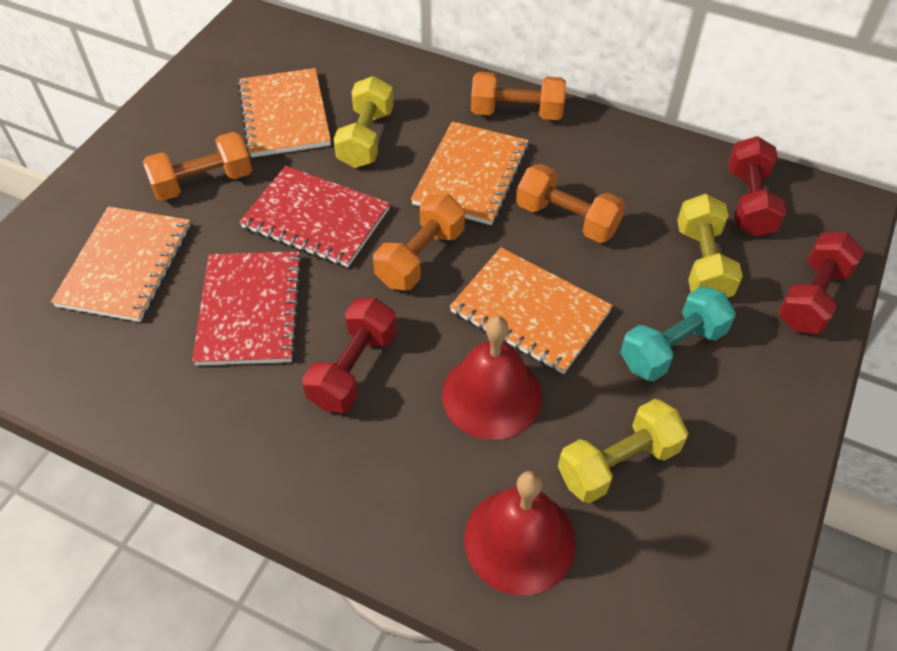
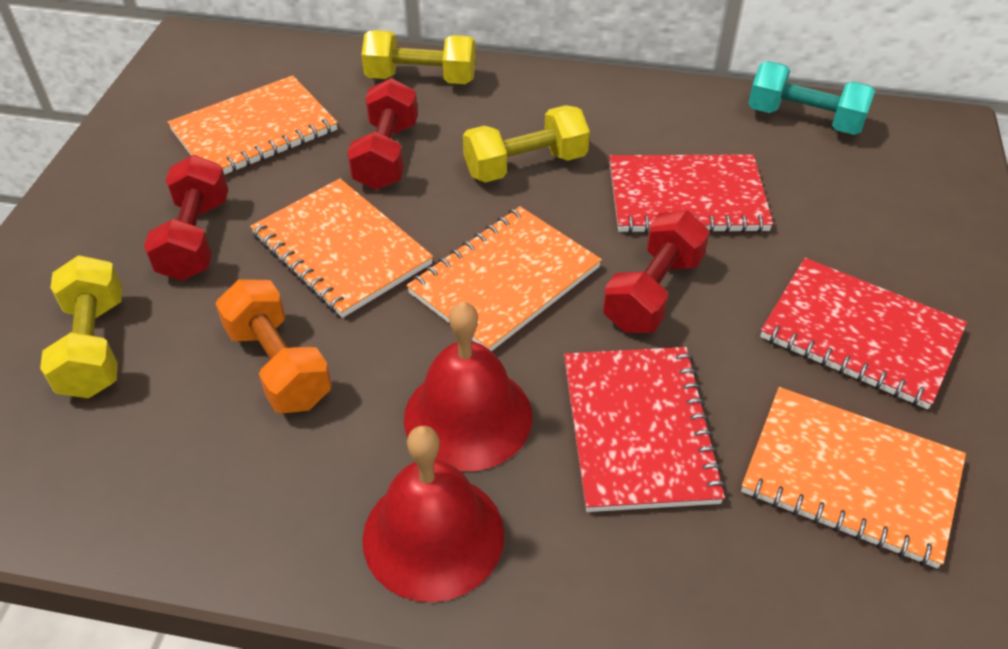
orange dumbbell: [143,132,252,201] [373,195,465,290] [471,72,566,120] [516,164,625,243] = 4 -> [216,280,332,413] = 1
red notebook: [192,251,303,365] [239,166,390,267] = 2 -> [564,347,726,512] [609,154,773,233] [760,258,967,409] = 3

